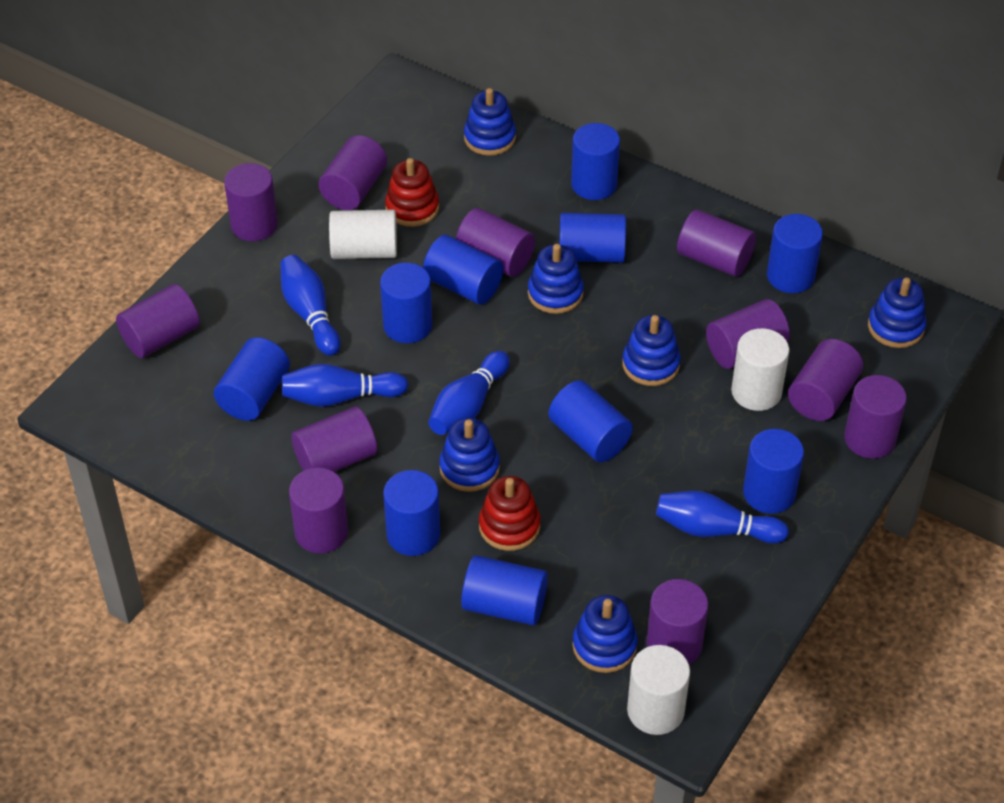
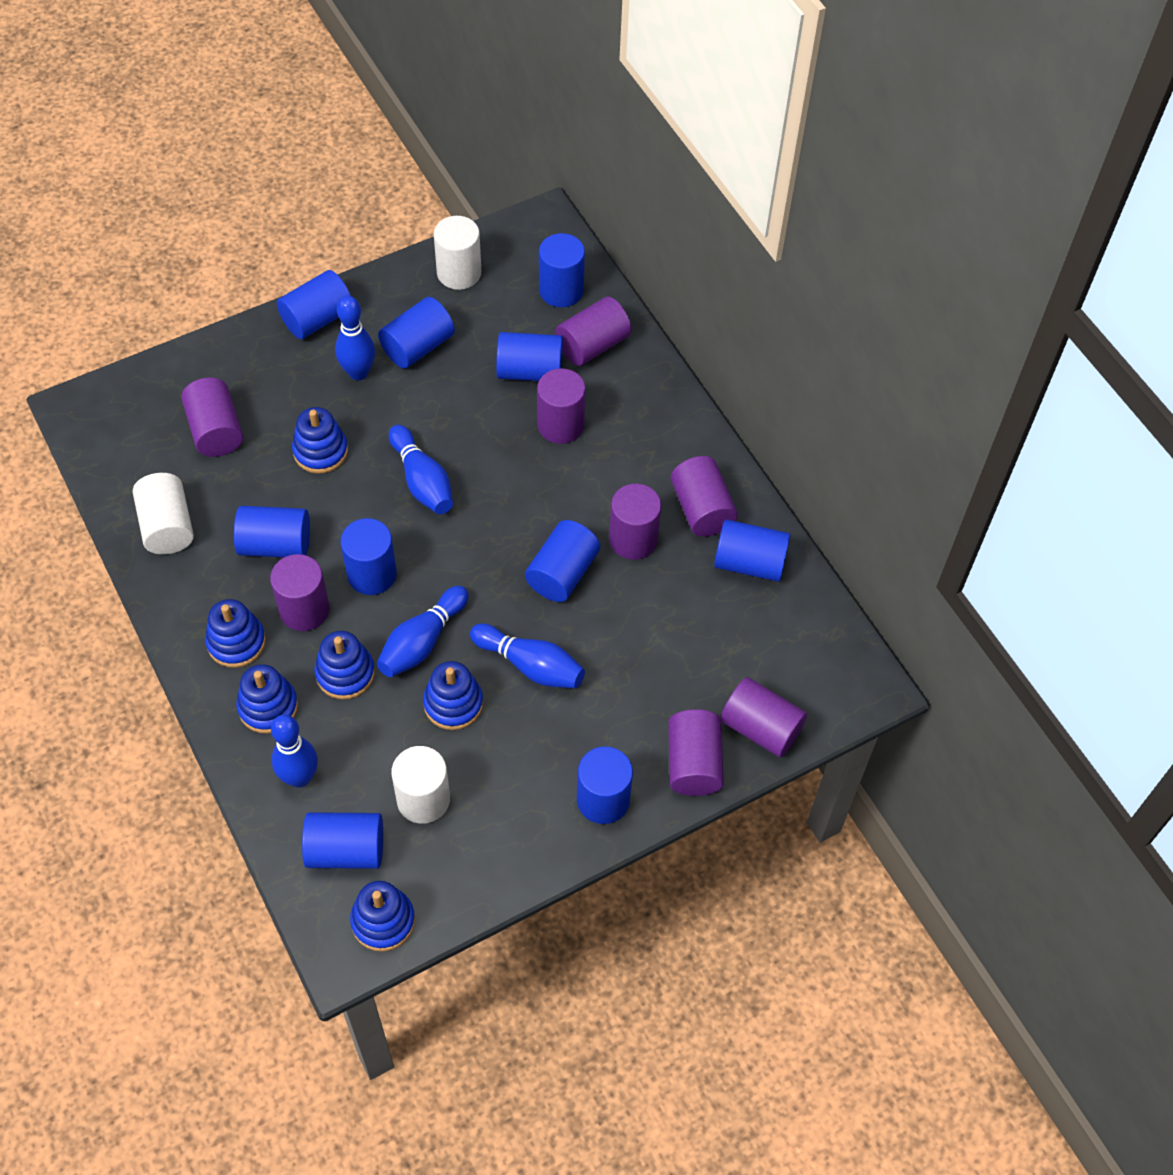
blue bowling pin: [280,255,341,356] [282,364,408,407] [429,351,510,435] [656,491,789,544] = 4 -> [271,715,318,788] [335,296,375,380] [377,586,469,677] [389,425,453,514] [470,624,585,688] = 5
purple cylinder: [116,284,200,358] [224,163,278,241] [289,468,348,553] [291,406,377,472] [319,135,387,210] [456,208,535,277] [646,579,708,664] [677,209,756,277] [706,299,790,369] [788,339,863,421] [844,375,907,459] = 11 -> [181,378,243,457] [270,554,330,631] [537,368,586,444] [555,297,631,366] [609,484,662,560] [668,709,724,796] [671,456,738,537] [720,677,807,757] = 8
red stacking toy: [385,158,439,227] [479,476,541,551] = 2 -> none = 0

